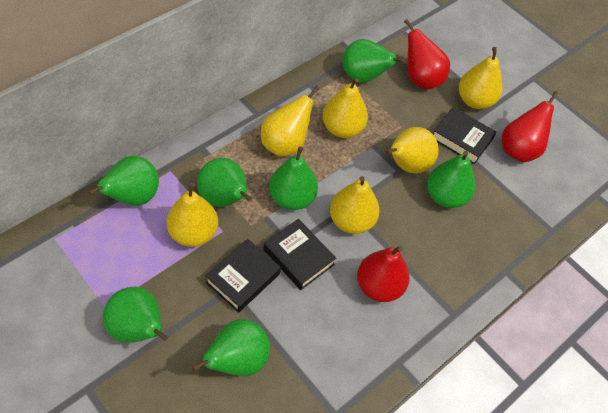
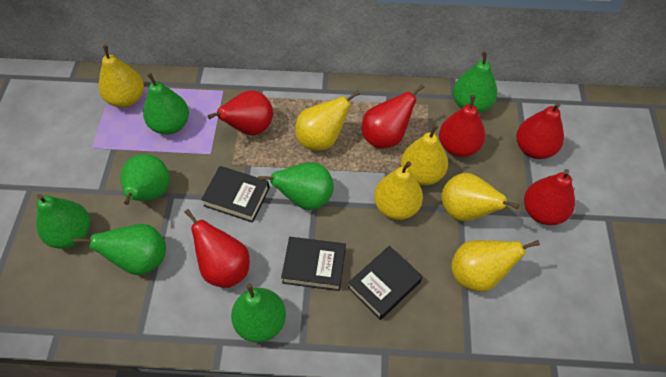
red pear: [357,246,410,302] [404,19,450,90] [502,91,558,163] = 3 -> [184,209,250,288] [207,90,273,135] [362,84,425,149] [439,95,486,157] [516,102,564,159] [524,169,575,225] = 6

